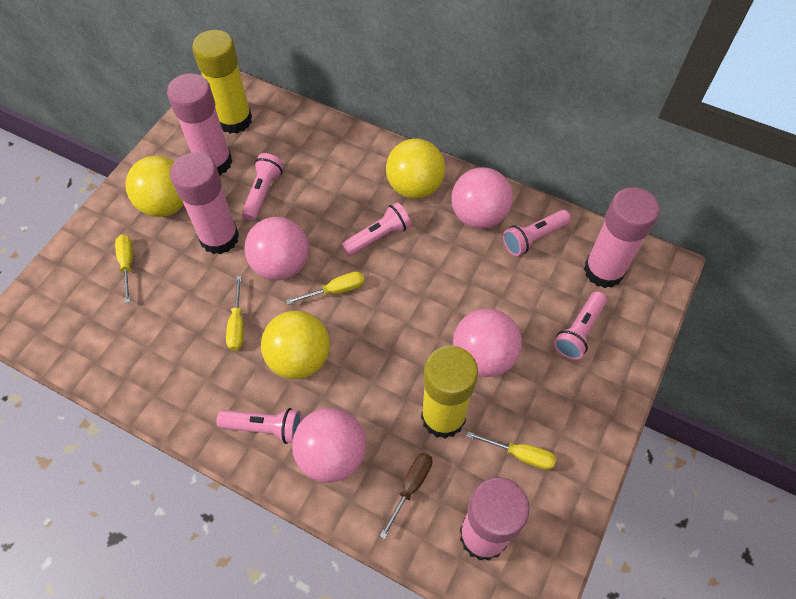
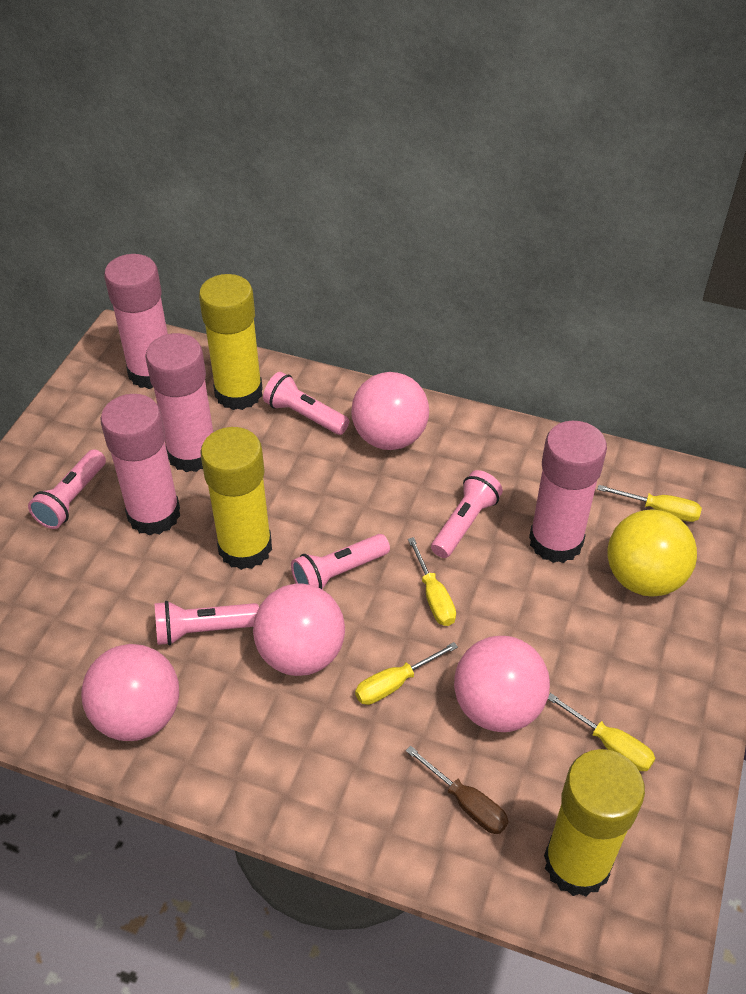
yellow ball: [126,156,184,217] [261,311,330,379] [386,138,445,199] = 3 -> [608,509,697,597] = 1
yellow glue stick: [192,30,252,134] [421,346,478,439] = 2 -> [199,274,263,410] [200,427,272,570] [544,749,645,896] = 3

